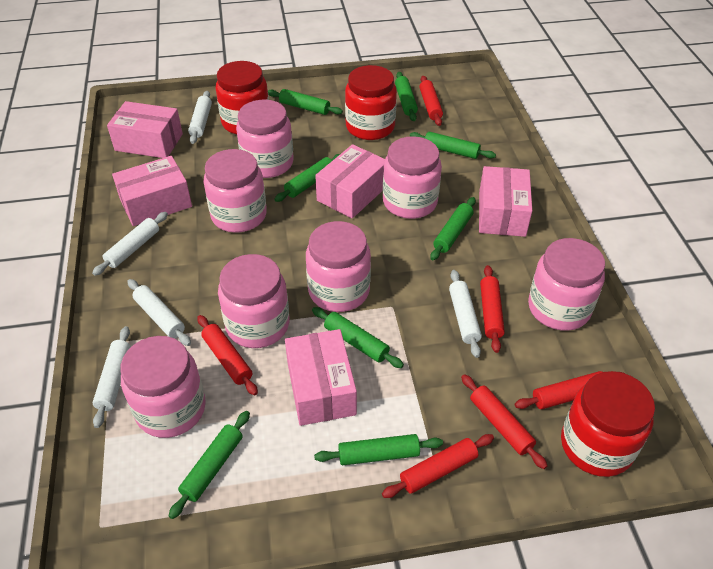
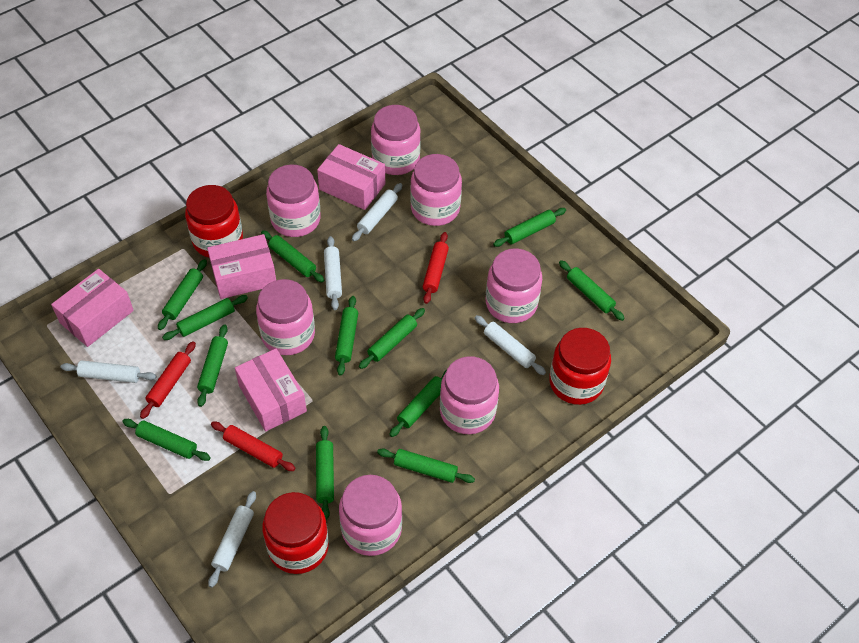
green rolling pin: [169,411,250,519] [268,89,343,115] [274,154,340,202] [312,307,404,368] [314,434,443,465] [395,72,418,121] [410,132,496,159] [430,197,476,260] = 8 -> [122,419,211,461] [158,259,207,330] [162,295,248,340] [197,324,228,407] [261,230,324,282] [316,426,334,520] [335,296,358,376] [359,308,425,369] [377,449,475,483] [389,370,447,437] [493,208,566,247] [559,260,625,321] = 12
pink box: [107,101,183,158] [112,156,192,226] [285,329,357,426] [315,144,385,218] [479,166,532,237] = 5 -> [51,269,134,347] [207,234,276,299] [235,348,307,432] [317,144,385,210] = 4
red rolling pin: [197,315,258,396] [382,434,494,498] [419,76,443,126] [461,374,547,469] [480,265,505,353] [515,371,625,409] = 6 -> [140,341,196,419] [211,422,295,471] [423,232,449,304] = 3

